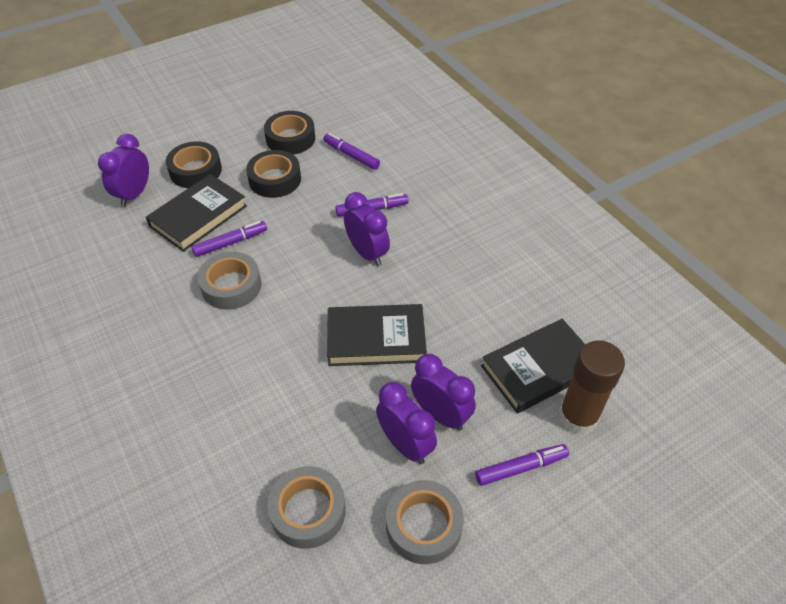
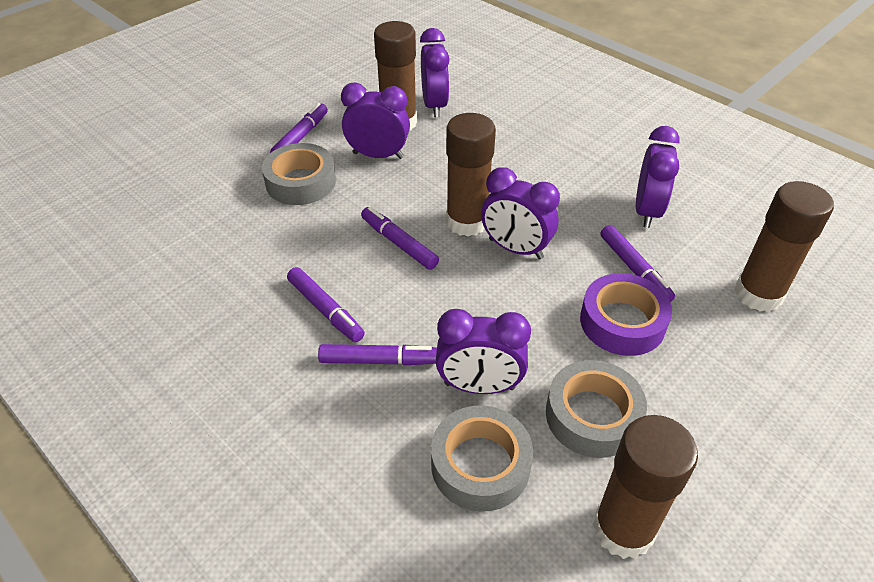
black book: [146,174,247,252] [327,304,427,366] [481,319,586,413] = 3 -> none = 0
black tape: [166,141,222,188] [246,150,301,198] [264,111,315,155] = 3 -> none = 0
brown glue stick: [558,340,625,435] = 1 -> [374,21,417,131] [446,113,496,236] [593,415,698,559] [734,181,834,312] = 4
purple clock: [98,134,149,207] [344,192,390,266] [376,382,437,464] [411,354,476,431] = 4 -> [341,82,410,159] [420,28,449,118] [436,309,531,394] [481,167,560,259] [636,126,680,228] = 5
purple marker: [191,221,267,257] [323,133,380,170] [335,193,409,217] [475,444,569,486] = 4 -> [270,103,328,153] [287,267,365,342] [318,344,437,366] [361,207,439,270] [601,225,675,302] = 5
purple tape: none = 0 -> [580,273,672,356] = 1

